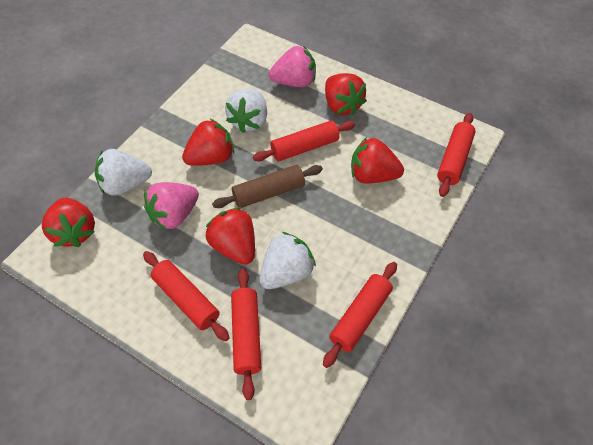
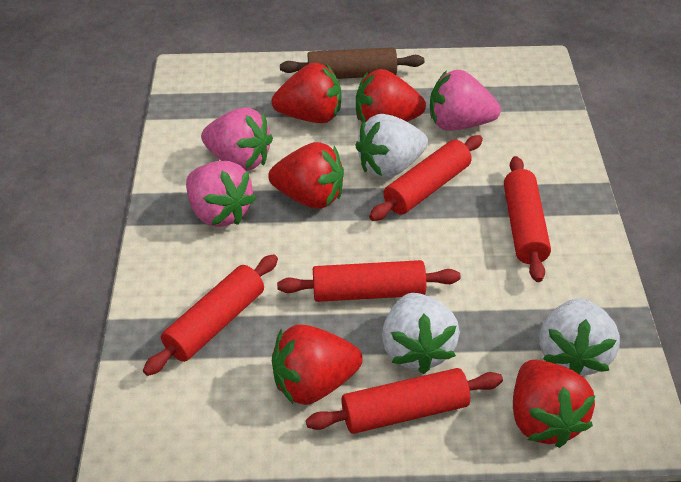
pink strawberry: [144,182,199,231] [269,46,316,87] = 2 -> [186,161,256,227] [201,107,273,171] [430,70,501,131] = 3

